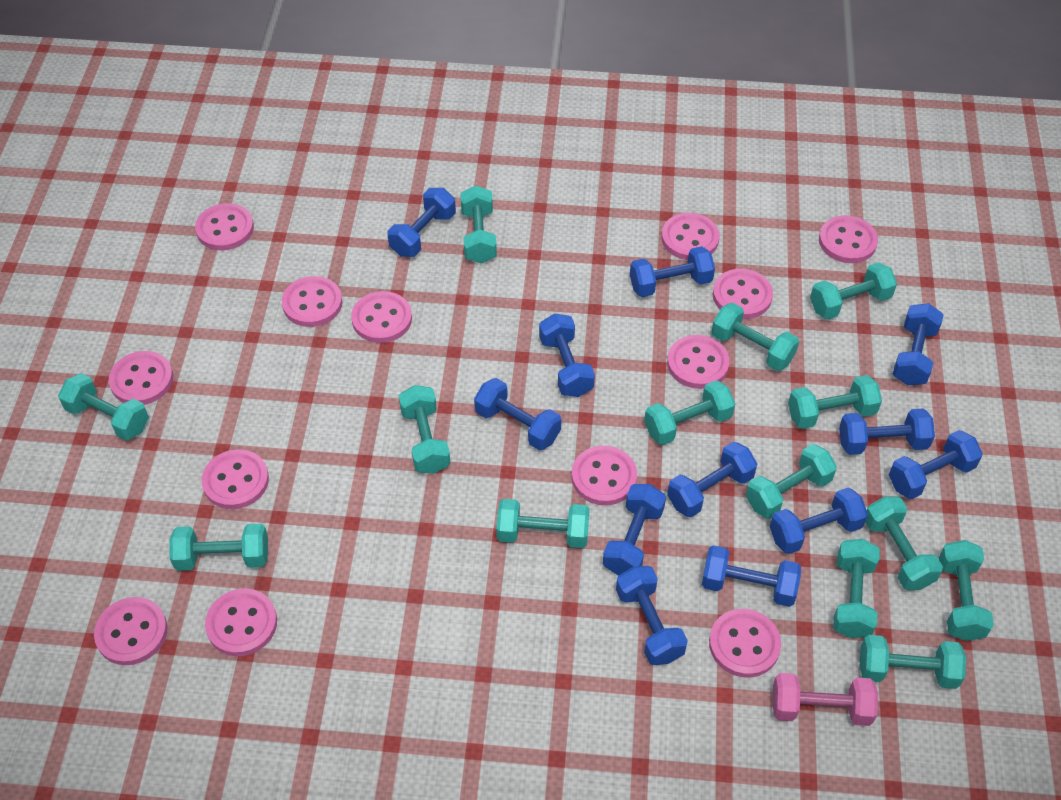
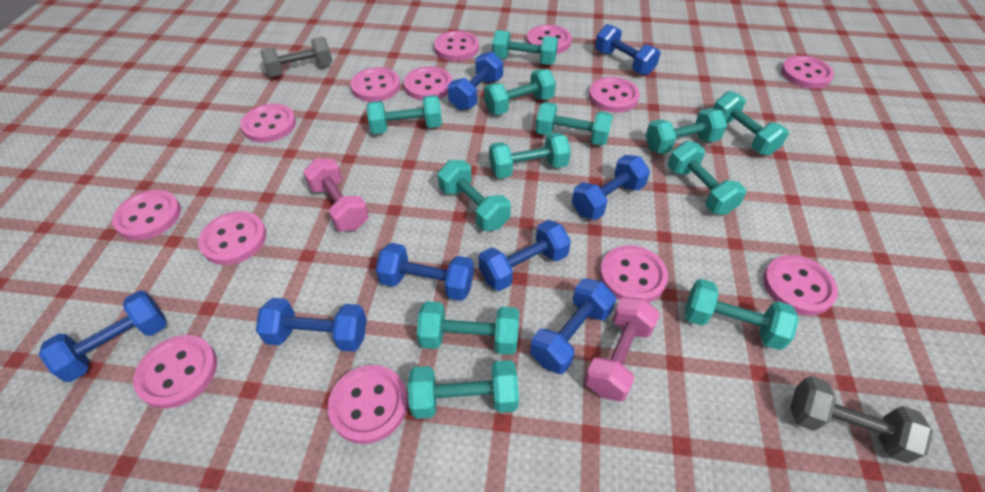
blue dumbbell: [387,188,456,257] [474,378,561,450] [539,313,595,397] [603,484,666,576] [616,566,688,665] [630,246,715,297] [667,442,757,517] [702,545,801,607] [770,488,868,554] [839,408,935,455] [889,430,983,499] [893,303,944,385] = 12 -> [39,291,167,382] [256,298,367,352] [376,243,474,301] [448,51,503,110] [478,220,571,291] [530,279,616,374] [572,155,650,220] [595,24,660,75] = 8
grey dumbbell: none = 0 -> [260,37,332,77] [790,376,933,463] = 2
pink dumbbell: [772,673,878,726] = 1 -> [303,158,369,231] [585,297,660,402] = 2
turquoise dumbbell: [58,373,149,440] [169,524,268,571] [399,385,450,474] [460,186,497,263] [496,499,590,548] [644,380,735,445] [711,303,799,371] [746,444,837,519] [788,375,882,429] [810,262,897,319] [833,539,880,638] [860,635,966,689] [865,496,943,590] [939,540,994,641] = 14 -> [366,95,442,134] [408,360,519,419] [417,301,519,355] [438,160,511,231] [484,69,556,115] [489,132,571,178] [492,30,558,65] [535,102,613,146] [646,108,727,154] [668,141,746,215] [685,279,799,350] [713,91,789,155] = 12

